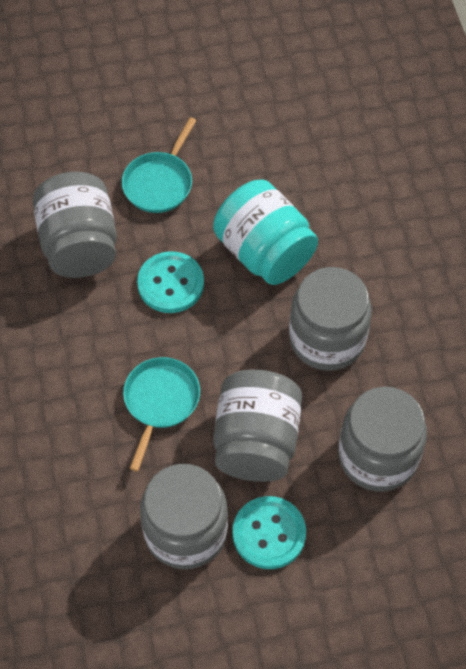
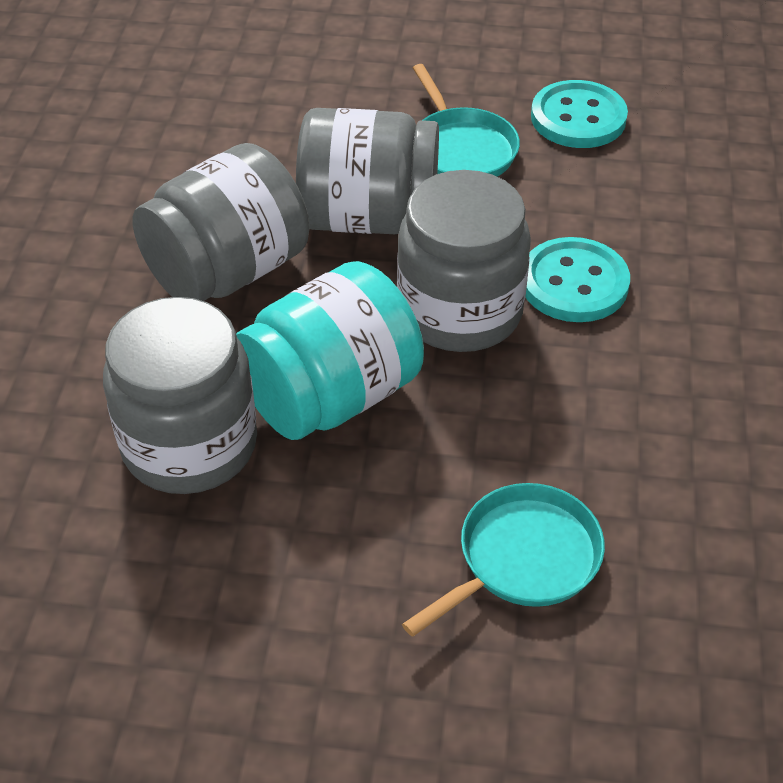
grey jar: [33,172,117,278] [140,464,228,569] [213,370,302,482] [289,267,372,371] [338,386,427,492] = 5 -> [103,297,257,494] [132,143,309,301] [296,108,439,234] [397,170,531,352] = 4

